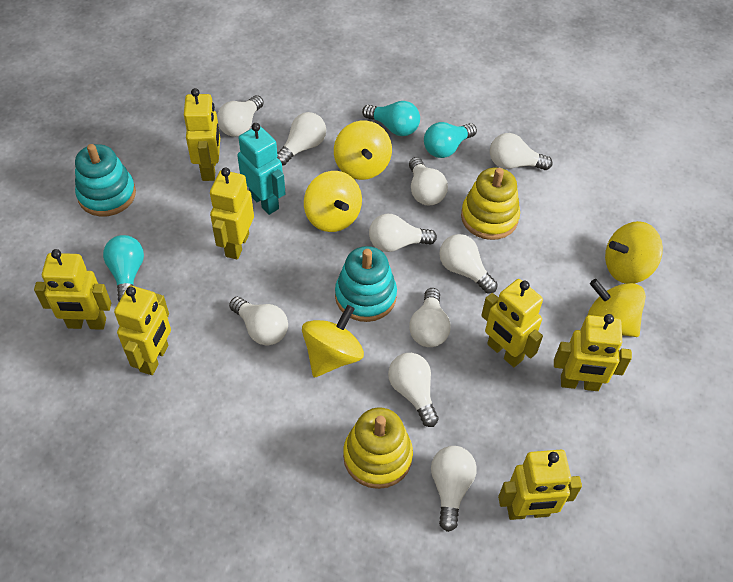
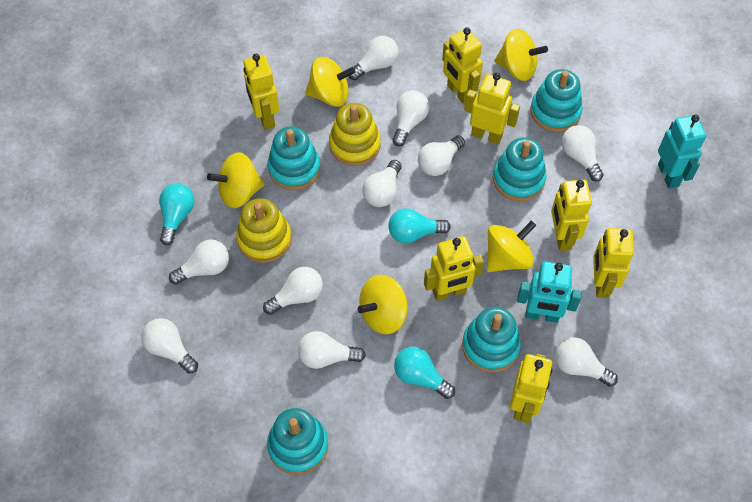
turquoise robot: [237,123,286,215] = 1 -> [517,262,582,323] [658,115,706,189] = 2
turquoise stacking toy: [75,144,136,216] [335,246,397,322] = 2 -> [267,408,328,475] [268,126,320,190] [462,307,521,372] [493,138,547,201] [530,69,582,132] = 5

